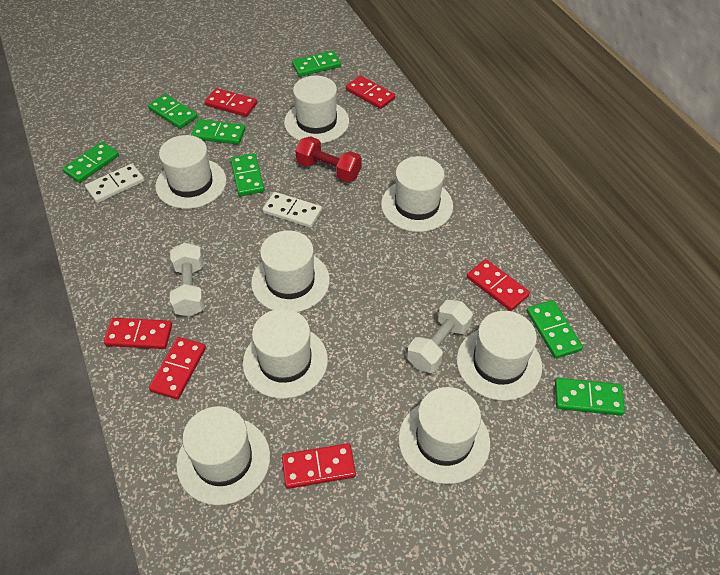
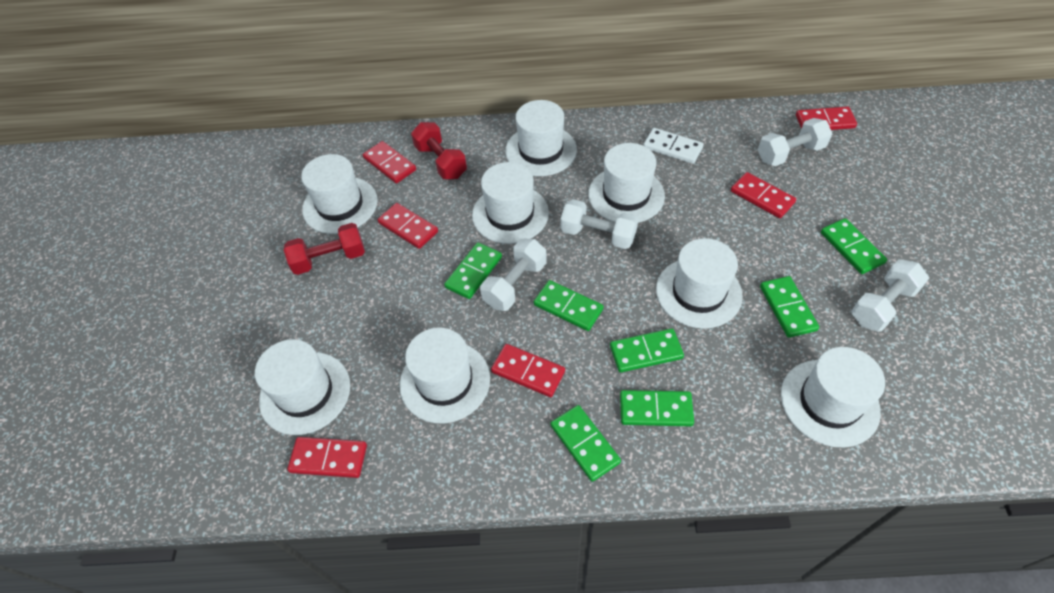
red dumbbell: [295,136,362,182] = 1 -> [284,223,365,275] [411,122,467,179] = 2
white domino: [85,164,145,203] [262,192,322,228] = 2 -> [643,128,704,164] = 1
white dumbbell: [170,243,204,317] [407,300,473,373] = 2 -> [480,239,547,311] [560,199,638,249] [758,118,832,166] [851,259,929,332] = 4

